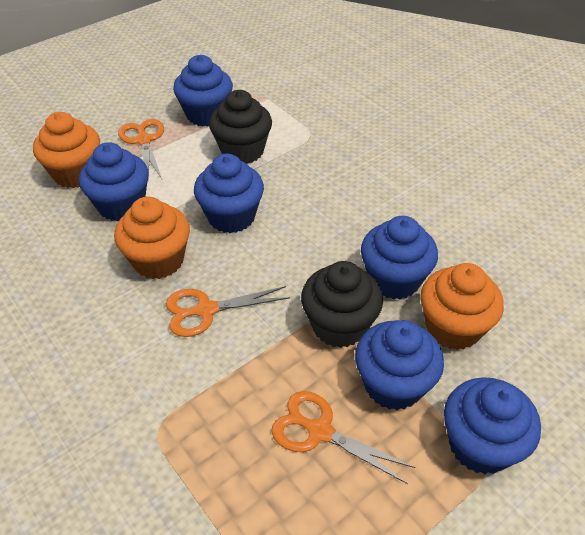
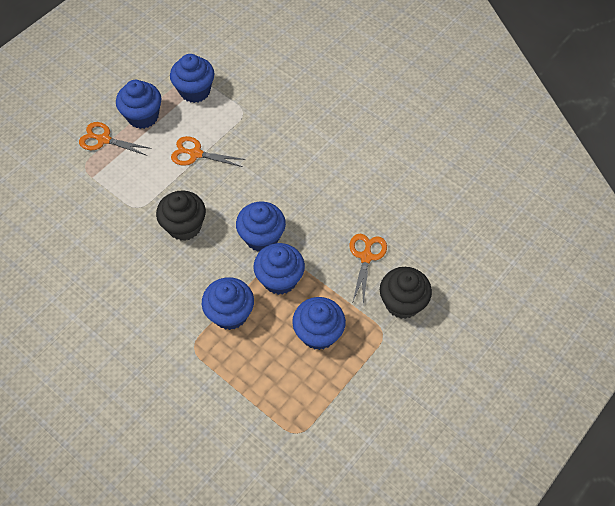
orange cupcake: [33,112,100,188] [114,197,190,279] [420,263,504,350] = 3 -> none = 0

